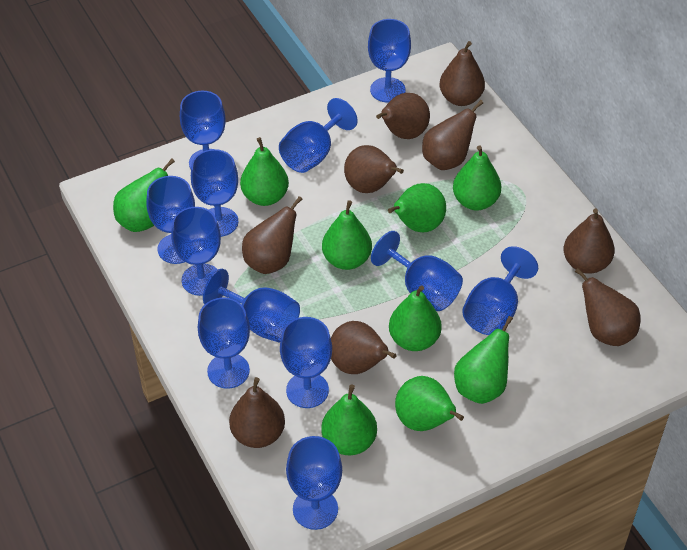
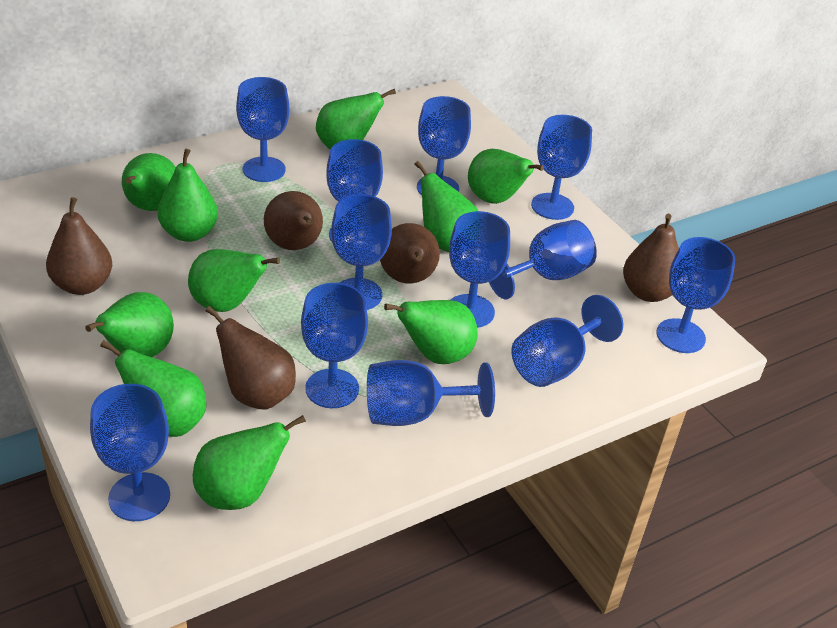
brown pear: [229,377,285,448] [242,196,303,274] [331,321,397,374] [344,145,404,193] [376,93,430,139] [422,100,484,170] [440,41,485,106] [564,208,615,274] [575,268,640,346] = 9 -> [46,197,112,295] [205,306,296,410] [264,191,323,250] [380,223,440,283] [623,214,679,302] = 5
green pear: [113,159,175,232] [240,137,289,206] [321,384,377,455] [322,200,372,270] [388,183,446,232] [389,285,442,351] [395,376,464,431] [453,145,501,210] [454,316,513,404] = 9 -> [85,292,174,357] [100,340,206,437] [122,153,176,211] [158,149,218,242] [188,249,280,312] [193,415,306,510] [316,89,396,149] [384,300,478,364] [414,161,478,252] [468,149,544,204] = 10

